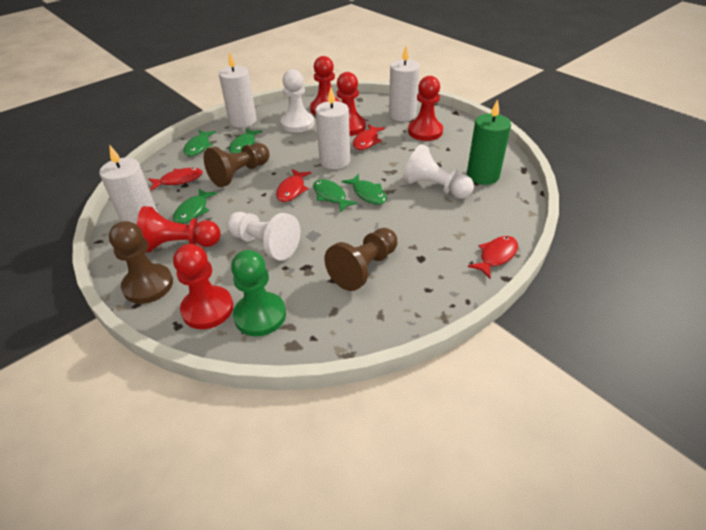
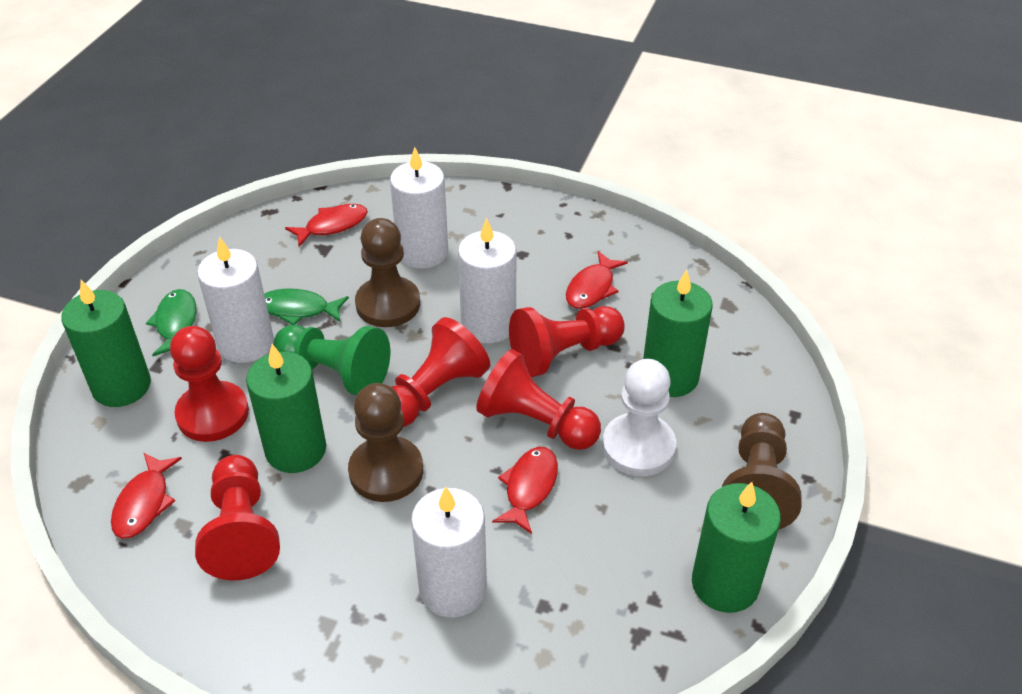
green candle: [467,99,511,185] = 1 -> [61,280,151,407] [246,344,326,473] [643,270,713,397] [692,482,781,613] = 4
green fish: [173,189,217,224] [183,130,216,156] [229,128,263,153] [313,179,358,212] [342,174,387,205] = 5 -> [146,289,196,356] [264,288,349,325] = 2
white pawn: [226,212,300,260] [281,69,314,132] [403,144,474,199] = 3 -> [602,359,676,476] = 1

